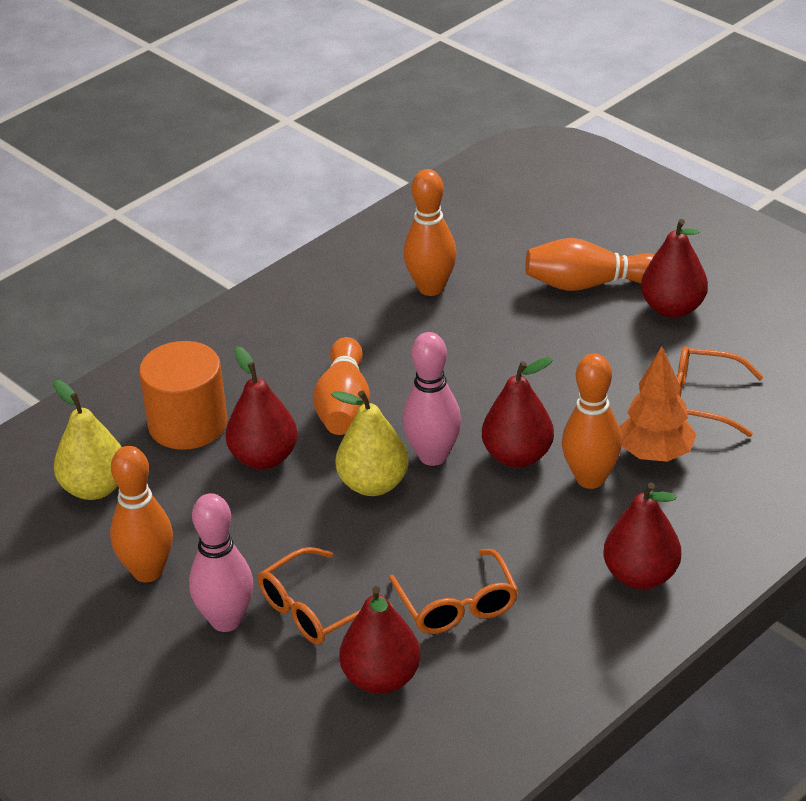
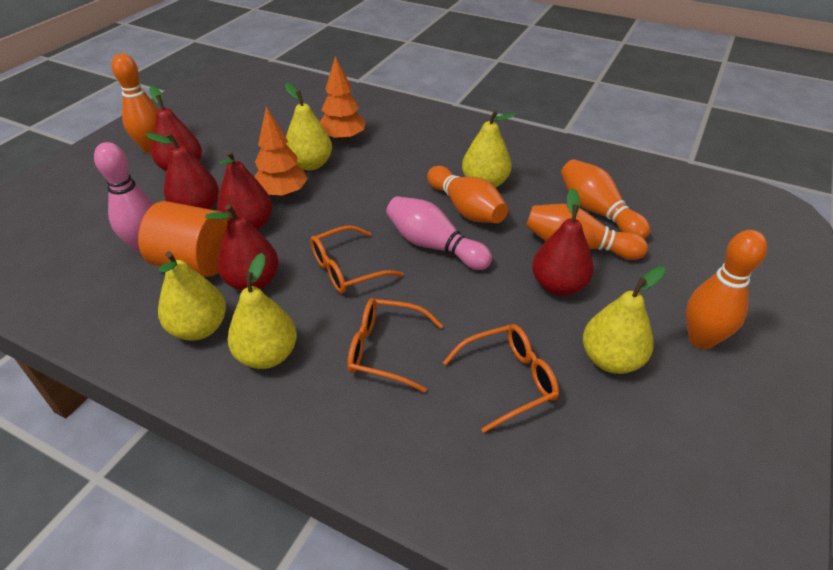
orange tree: [619,346,697,462] = 1 -> [255,106,308,198] [320,56,366,142] = 2
yellow pear: [53,380,122,500] [331,390,409,496] = 2 -> [158,251,226,340] [228,253,297,369] [285,83,332,171] [462,110,516,188] [583,266,666,374] = 5

